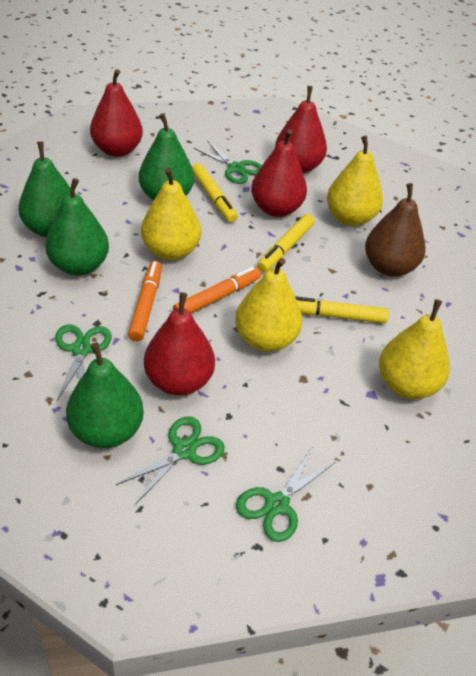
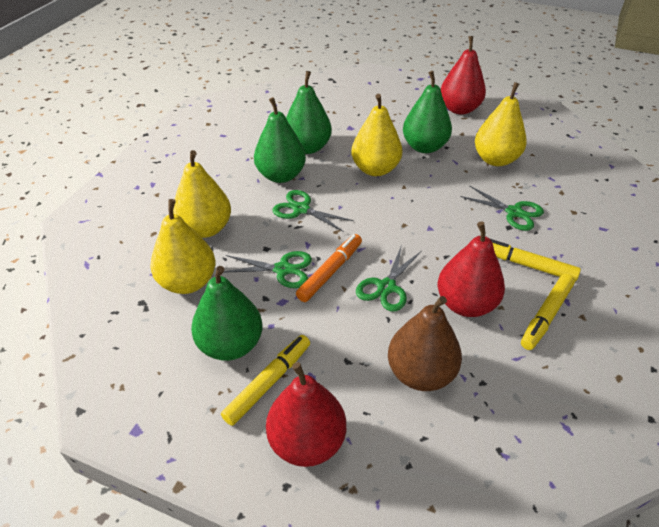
orange marker: [128,261,162,341] [173,267,261,313] = 2 -> [296,234,362,302] = 1
red pear: [90,69,143,157] [144,292,215,395] [251,129,307,217] [275,86,327,173] = 4 -> [266,362,346,467] [438,221,505,317] [441,36,486,115] = 3

